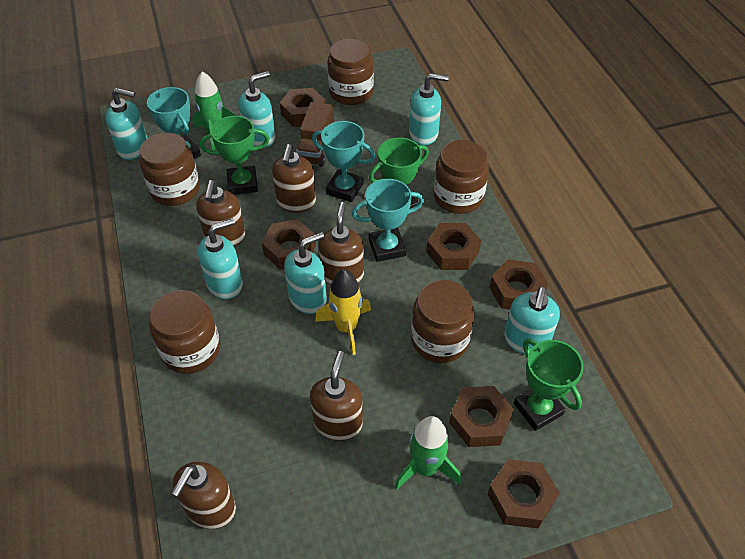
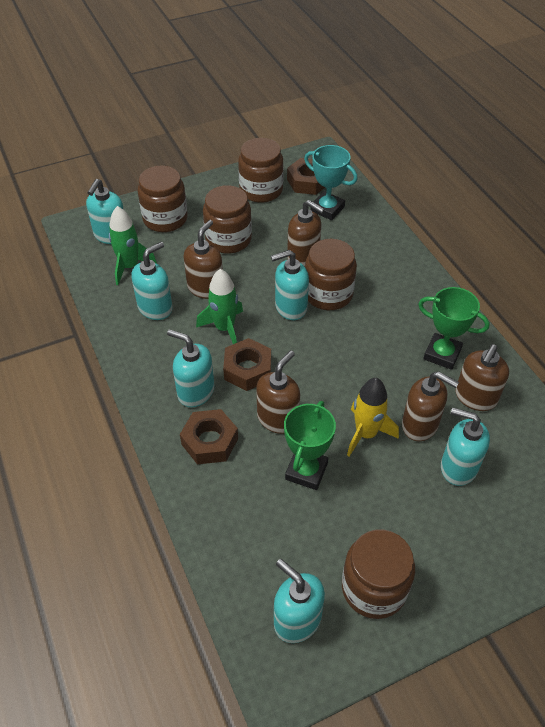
brown nut: [262,219,316,270] [280,88,326,127] [426,223,481,270] [449,386,514,447] [488,459,559,528] [489,259,548,310] = 6 -> [180,409,238,465] [223,338,271,391] [287,158,325,195] = 3
brown truck: [296,102,334,167] = 1 -> none = 0
green trophy: [200,116,269,195] [369,138,429,208] [513,338,584,431] = 3 -> [284,401,336,490] [418,287,490,370] = 2
turquoise trophy: [147,87,201,159] [312,121,375,202] [352,179,424,262] = 3 -> [304,145,358,220] = 1

